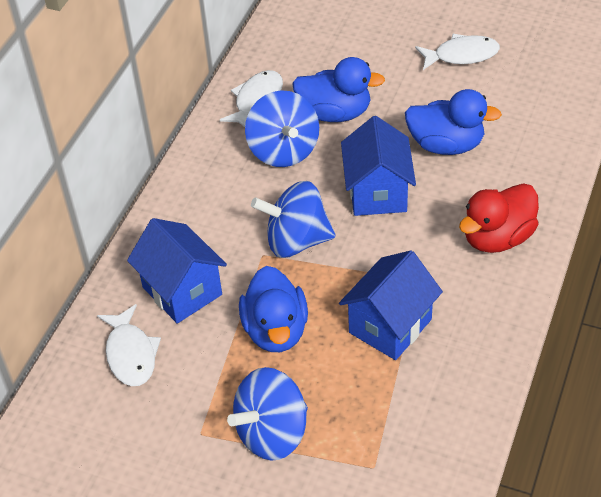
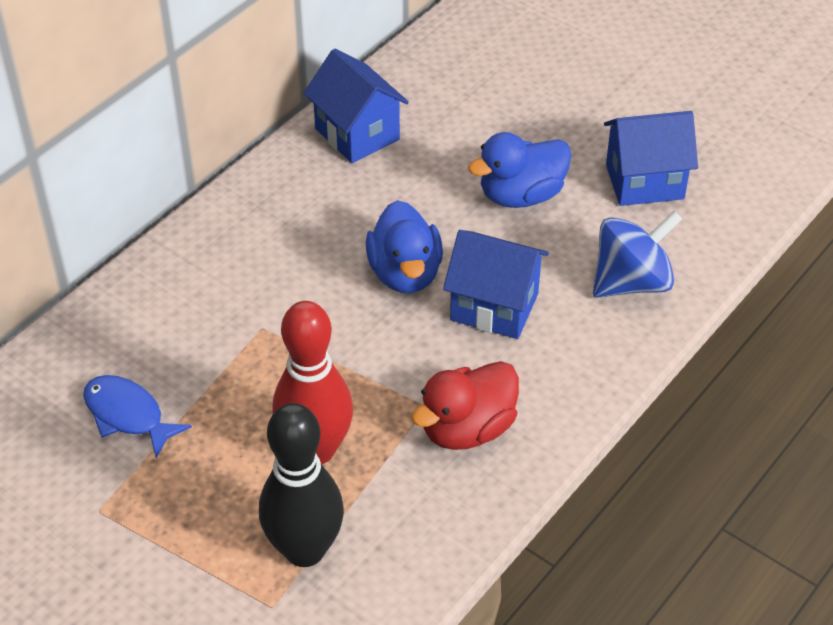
black bowling pin: none = 0 -> [259,403,344,567] = 1
blue duck: [239,266,308,352] [292,57,385,122] [405,89,502,155] = 3 -> [366,200,443,293] [468,132,571,208] = 2
blue fish: none = 0 -> [83,375,192,458] = 1
blue spinning top: [227,367,308,461] [245,90,319,167] [251,181,336,258] = 3 -> [593,211,682,298] = 1
red bowling pin: none = 0 -> [272,301,353,464] = 1
white fish: [97,304,161,386] [220,70,283,127] [415,34,500,70] = 3 -> none = 0

